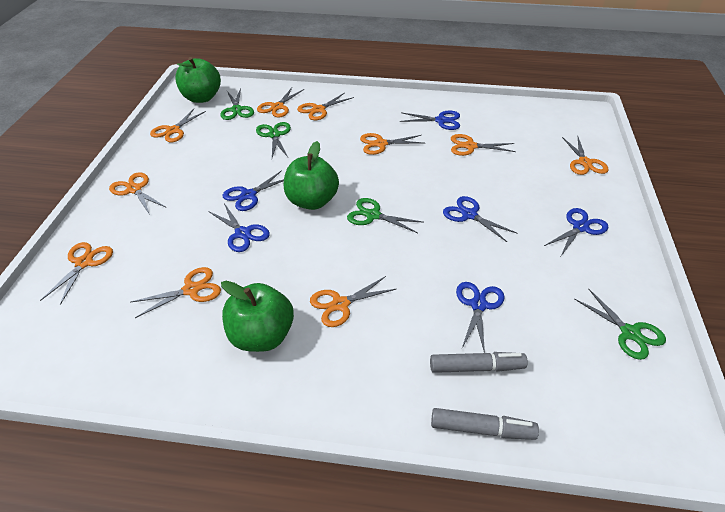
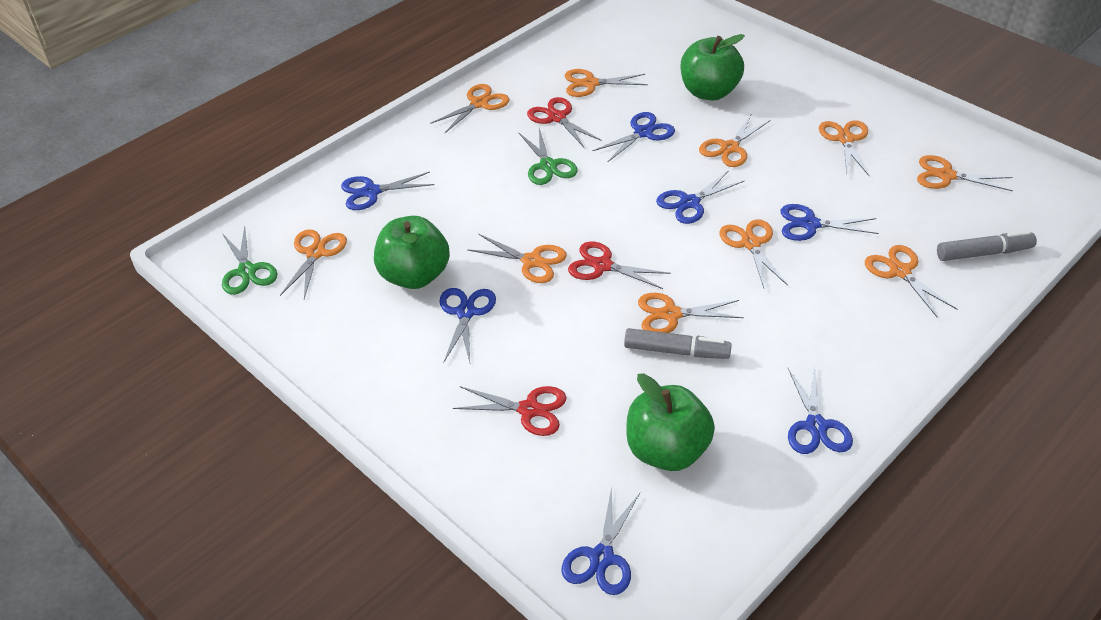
blue scissors: [208,203,270,252] [223,170,284,211] [400,110,460,130] [443,196,518,242] [456,282,504,353] [544,208,609,256] = 6 -> [341,172,435,210] [439,288,496,363] [562,487,640,595] [592,112,675,162] [656,170,744,224] [781,204,879,241] [788,368,853,454] = 7
green scissors: [220,89,254,120] [256,122,291,158] [347,198,423,233] [575,289,666,360] = 4 -> [222,226,277,295] [519,128,578,185] = 2
red scissors: none = 0 -> [453,386,567,436] [527,97,602,147] [568,241,671,289] = 3

